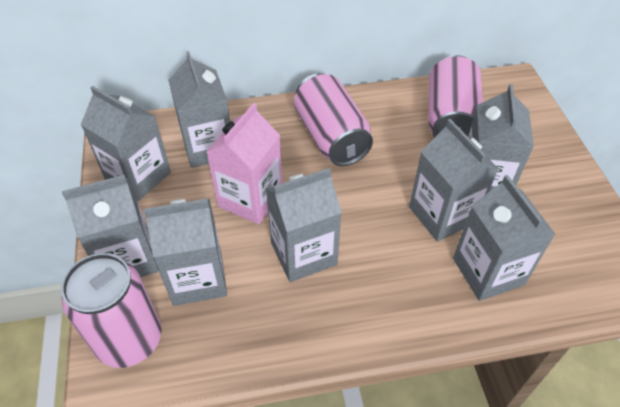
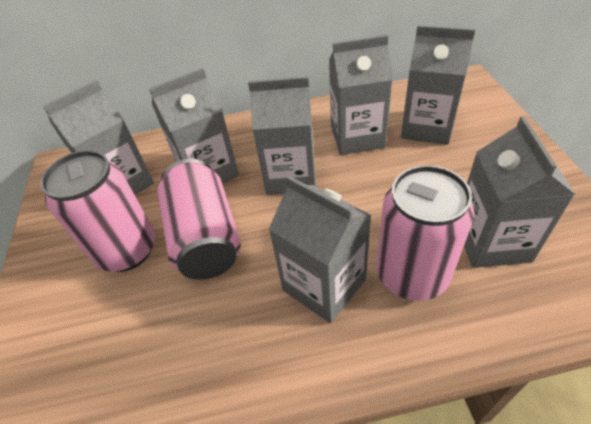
grey carton: [62,175,159,277] [81,86,171,201] [144,198,227,306] [168,51,230,168] [266,168,342,282] [409,119,499,242] [453,175,555,301] [468,84,534,192] = 8 -> [42,80,154,195] [149,68,239,183] [248,76,316,195] [269,176,371,323] [329,35,393,155] [401,25,475,145] [464,116,576,268] = 7
pink carton: [206,103,282,224] = 1 -> none = 0

